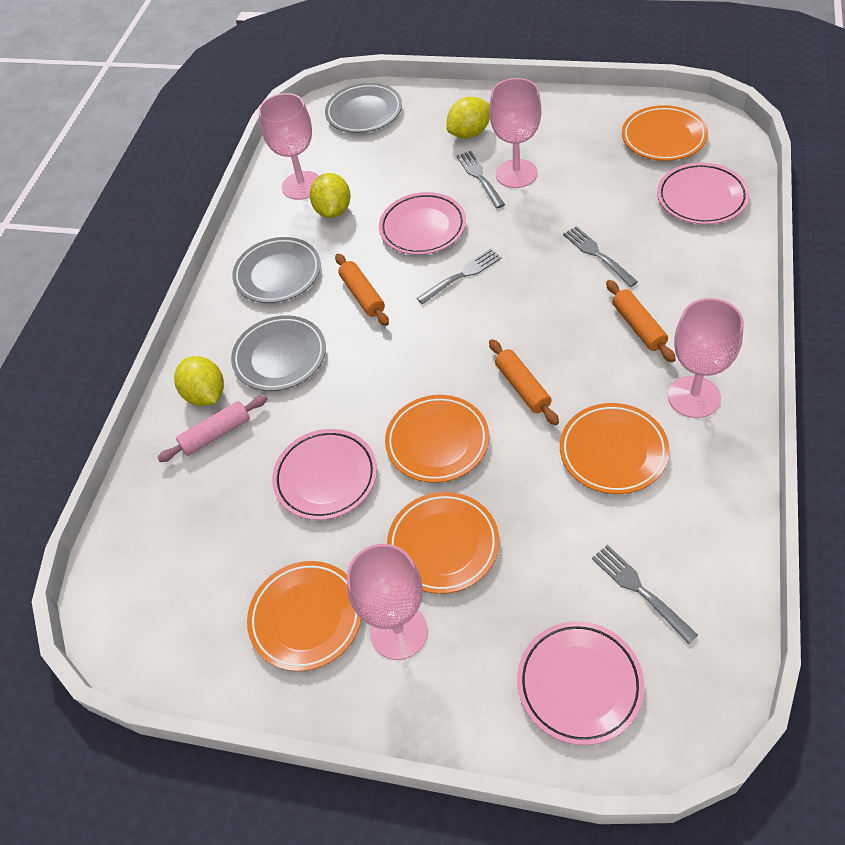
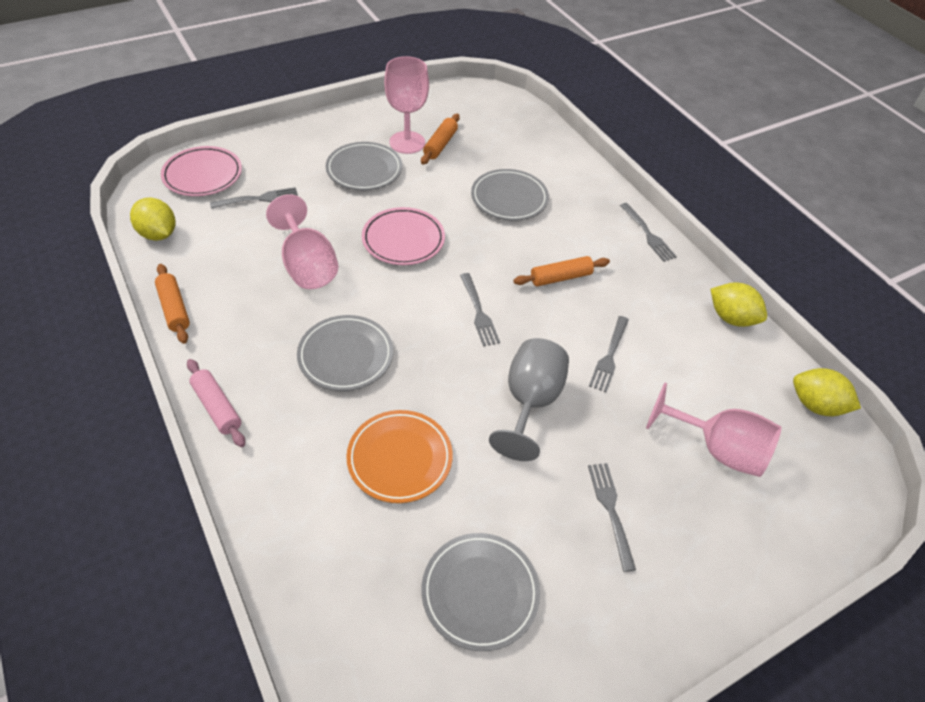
grey fork: [417,248,502,304] [456,151,505,208] [563,226,638,287] [592,545,698,644] = 4 -> [210,187,298,209] [460,273,500,346] [588,463,636,572] [589,316,629,392] [620,203,677,262] = 5
grey goblet: none = 0 -> [489,338,569,461] = 1
grey plate: [231,315,326,391] [232,237,321,303] [325,83,402,133] = 3 -> [297,315,393,391] [326,142,402,190] [422,533,540,651] [471,169,549,221] = 4
orange plate: [247,561,361,671] [385,395,489,483] [387,492,499,594] [560,403,670,494] [622,105,708,161] = 5 -> [346,410,453,503] = 1
pink goblet: [258,93,319,200] [347,544,428,660] [489,78,541,188] [668,298,744,418] = 4 -> [266,194,338,289] [384,56,429,154] [646,383,781,477] = 3
pink plate: [272,429,377,520] [379,192,466,255] [517,621,644,745] [657,162,750,225] = 4 -> [161,146,242,196] [362,207,445,265] = 2

